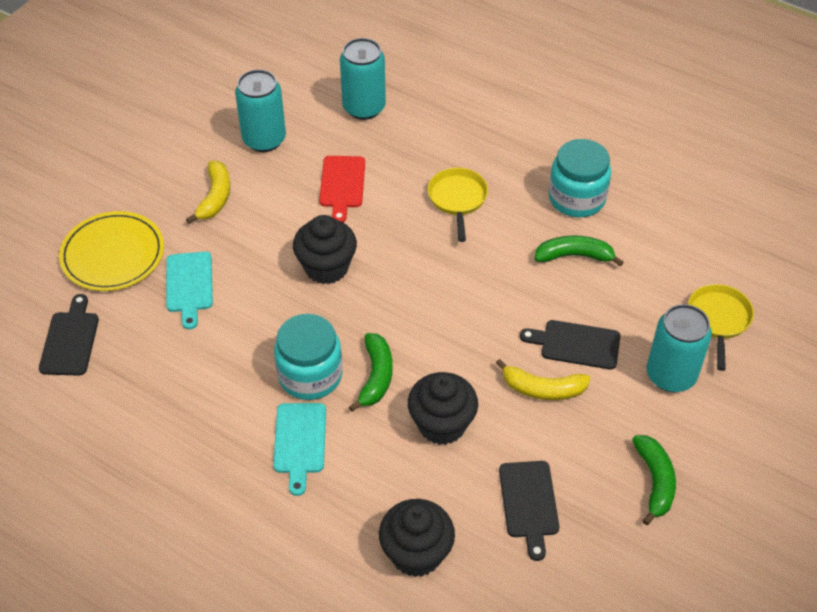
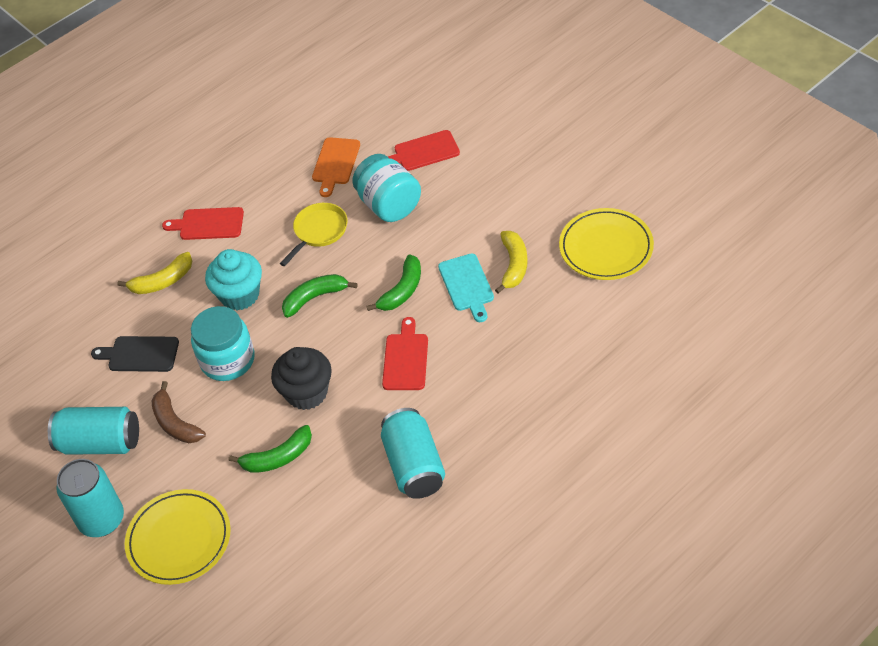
black cupcake: [293,215,357,284] [379,499,455,577] [408,372,478,445] = 3 -> [271,347,332,410] = 1
black cutting board: [39,294,99,376] [499,461,559,561] [520,320,620,369] = 3 -> [91,336,179,372] = 1
brown banana: none = 0 -> [152,381,206,443] = 1
orange cutting board: none = 0 -> [312,137,360,197] = 1
red cutting board: [319,156,365,223] = 1 -> [162,207,244,240] [382,317,428,390] [388,130,460,171] = 3
turquoise cupcake: none = 0 -> [205,249,262,311] = 1
turquoise cutting board: [166,252,213,329] [273,403,326,496] = 2 -> [438,253,494,322] = 1
yellow pan: [428,167,488,242] [688,284,754,371] = 2 -> [280,203,347,266] = 1
yellow plate: [59,211,164,291] = 1 -> [125,489,231,585] [559,208,654,280] = 2

